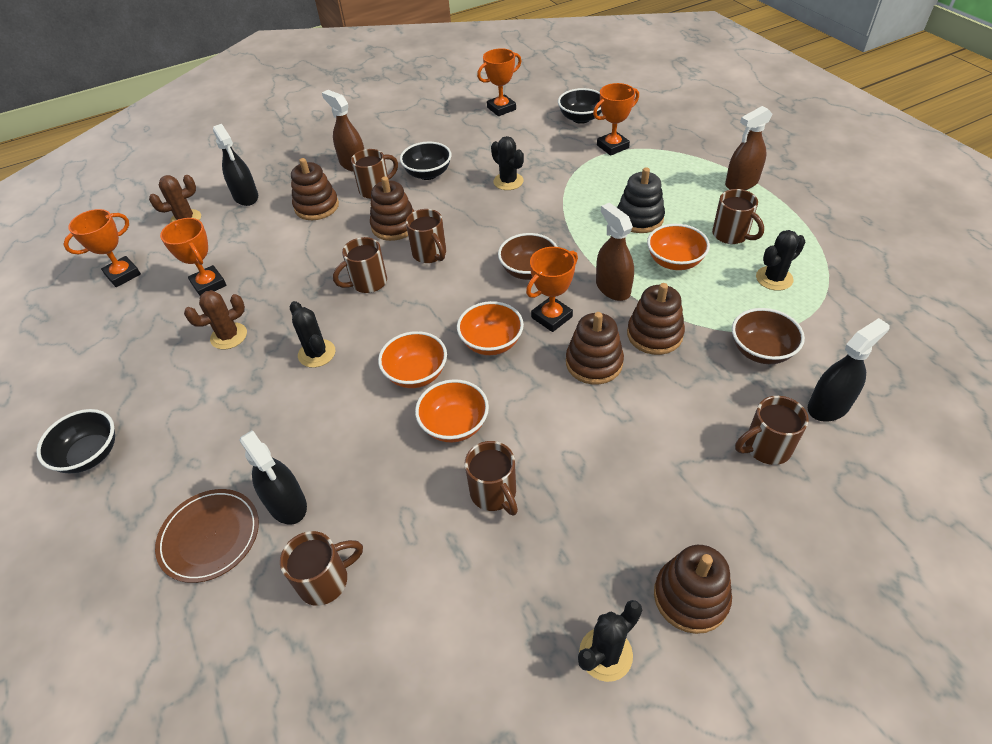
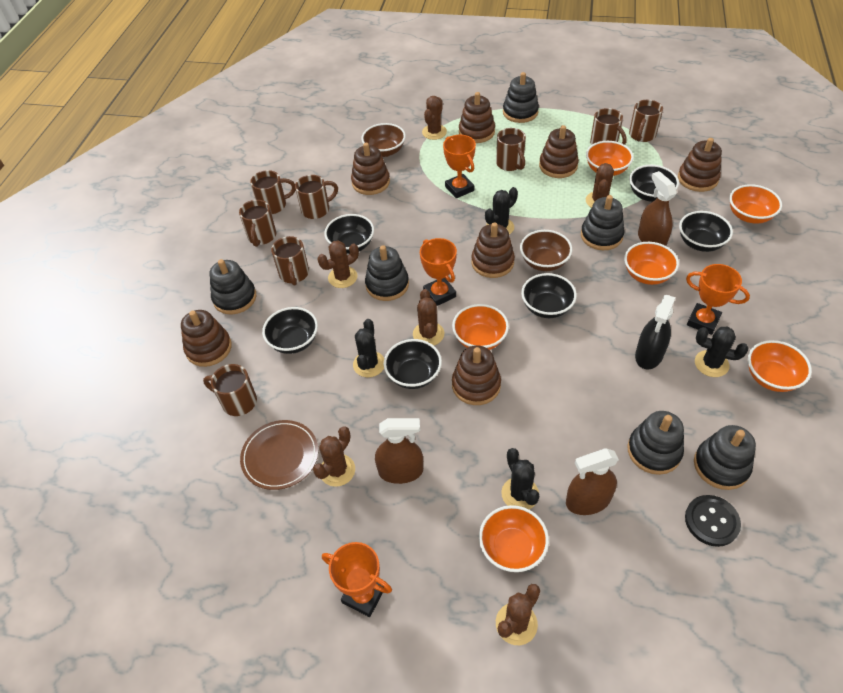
black bowl: [36,409,115,473] [400,142,451,180] [558,88,602,124] = 3 -> [262,307,318,354] [324,214,374,254] [384,339,442,389] [521,273,577,318] [629,165,679,202] [679,211,733,252] = 6
black button: none = 0 -> [685,495,741,547] = 1
black spray bottle: [213,124,258,206] [239,431,307,525] [808,318,890,422] = 3 -> [635,295,676,369] = 1
black stacking toy: [617,167,665,233] = 1 -> [209,259,256,314] [365,245,409,301] [503,72,539,123] [581,195,625,250] [628,411,684,475] [694,425,756,490] = 6
brown cactus: [149,175,201,223] [184,290,247,349] = 2 -> [313,426,355,487] [317,240,359,288] [413,289,444,345] [422,96,447,140] [496,584,540,645] [586,163,614,208] = 6
brown mug: [280,531,363,606] [333,237,387,293] [351,149,398,199] [406,209,446,263] [464,441,518,516] [712,189,764,244] [735,396,809,465] = 7 -> [203,364,257,416] [239,200,276,247] [250,170,296,214] [271,236,309,286] [295,175,338,219] [496,128,526,171] [590,108,627,145] [629,100,663,142] = 8
brown stacking toy: [291,158,339,220] [370,176,414,241] [566,312,624,384] [627,283,685,355] [654,545,732,634] = 5 -> [181,310,232,367] [351,143,390,195] [452,345,501,405] [459,92,495,143] [471,222,515,278] [539,125,579,178] [678,138,722,192] = 7
orange bowl: [378,331,447,388] [415,379,489,443] [457,301,524,355] [647,224,710,270] = 4 -> [452,304,509,350] [479,505,549,572] [586,141,633,176] [624,242,679,285] [729,184,782,223] [748,340,812,392] = 6
orange trophy: [63,209,141,287] [160,218,227,296] [477,48,521,116] [526,247,578,332] [593,83,639,156] = 5 -> [322,542,392,617] [420,238,457,306] [443,135,476,198] [686,264,750,335] = 4

